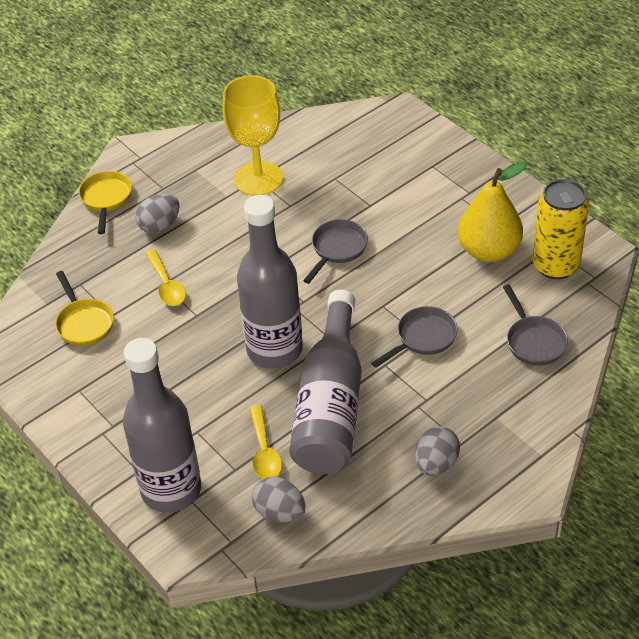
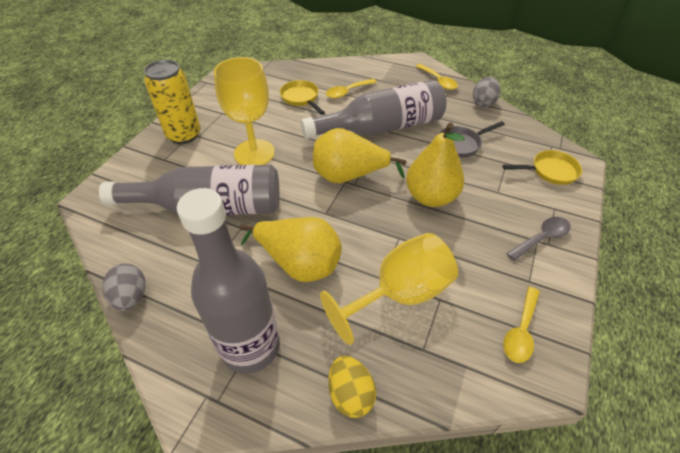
grey egg: [136,194,180,234] [252,477,305,523] [415,426,460,476] = 3 -> [102,264,146,311] [473,77,501,107] = 2
grey pan: [303,219,368,284] [371,306,458,368] [503,284,568,366] = 3 -> [439,121,505,158] = 1
grey spoon: none = 0 -> [506,217,571,261] = 1
yellow egg: none = 0 -> [328,356,376,418] = 1
yellow goblet: [222,75,283,196] = 1 -> [214,57,275,165] [320,233,458,345] = 2
yellow pear: [458,162,527,262] = 1 -> [239,217,342,282] [313,128,407,183] [406,123,465,207] = 3
yellow spoon: [145,249,186,306] [249,405,282,479] = 2 -> [326,79,377,99] [416,64,458,90] [503,287,540,363] = 3

